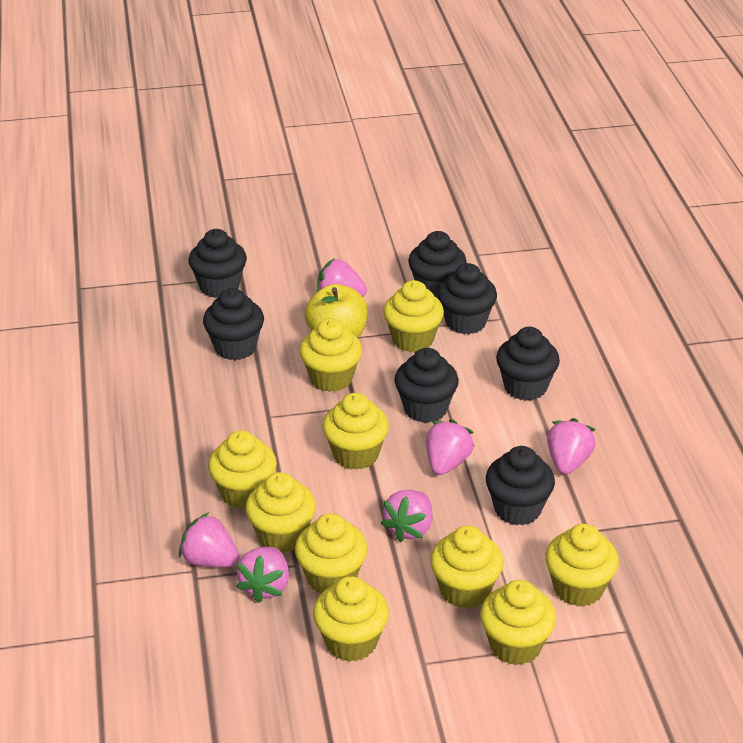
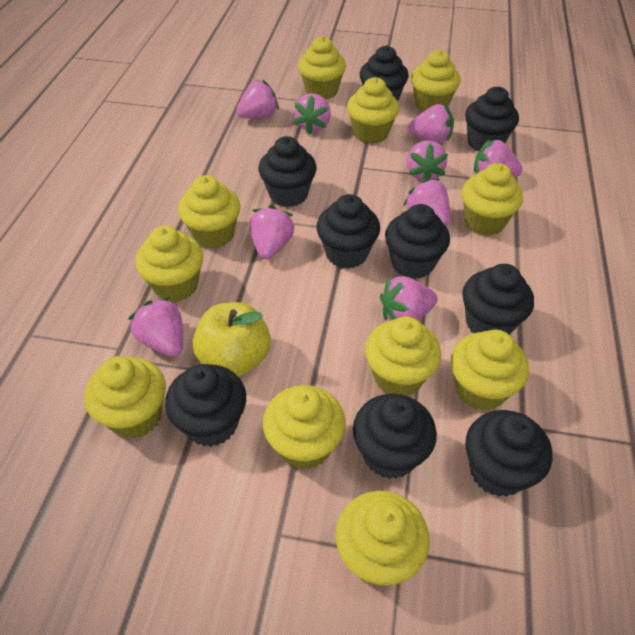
black cupcake: [188,229,247,298] [203,288,264,360] [394,348,459,423] [408,231,467,299] [437,263,497,334] [486,446,555,525] [496,327,560,401] = 7 -> [165,364,246,447] [259,136,317,207] [316,194,380,269] [353,394,437,479] [360,45,408,101] [385,204,450,279] [462,264,534,335] [465,86,519,152] [466,410,552,497] = 9
pink strawberry: [179,512,239,567] [236,547,289,603] [317,258,367,297] [381,490,432,542] [426,419,475,475] [547,418,596,475] = 6 -> [128,297,183,356] [236,80,279,119] [250,205,294,259] [294,93,331,134] [380,276,438,321] [403,178,450,226] [406,140,448,180] [408,104,454,144] [474,139,523,178] = 9
yellow cupcake: [208,430,277,509] [245,472,316,553] [295,513,368,593] [300,318,362,392] [313,576,389,662] [322,393,389,470] [383,280,444,352] [430,526,504,609] [480,580,556,665] [545,524,619,607] = 10 -> [84,356,166,439] [135,225,203,302] [178,175,241,249] [263,385,345,470] [298,36,346,100] [336,491,430,586] [347,77,399,144] [365,316,441,396] [411,50,461,112] [451,330,529,411] [462,163,523,236] = 11

